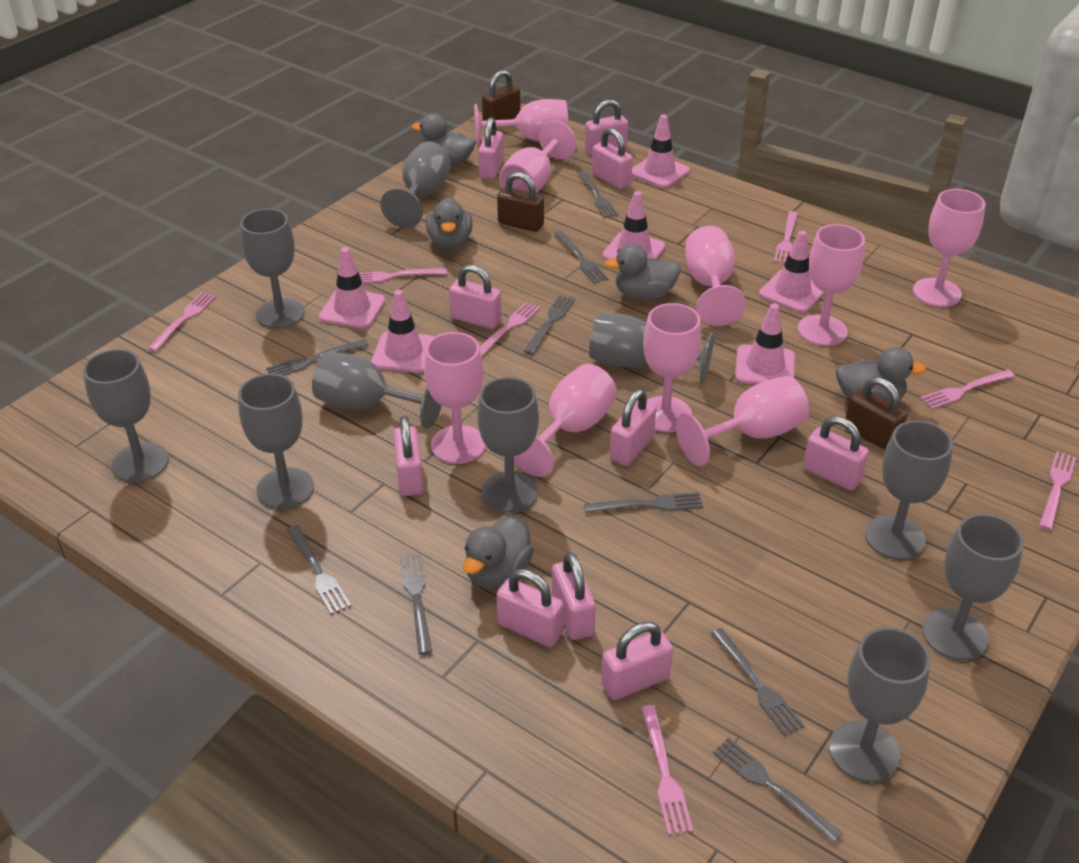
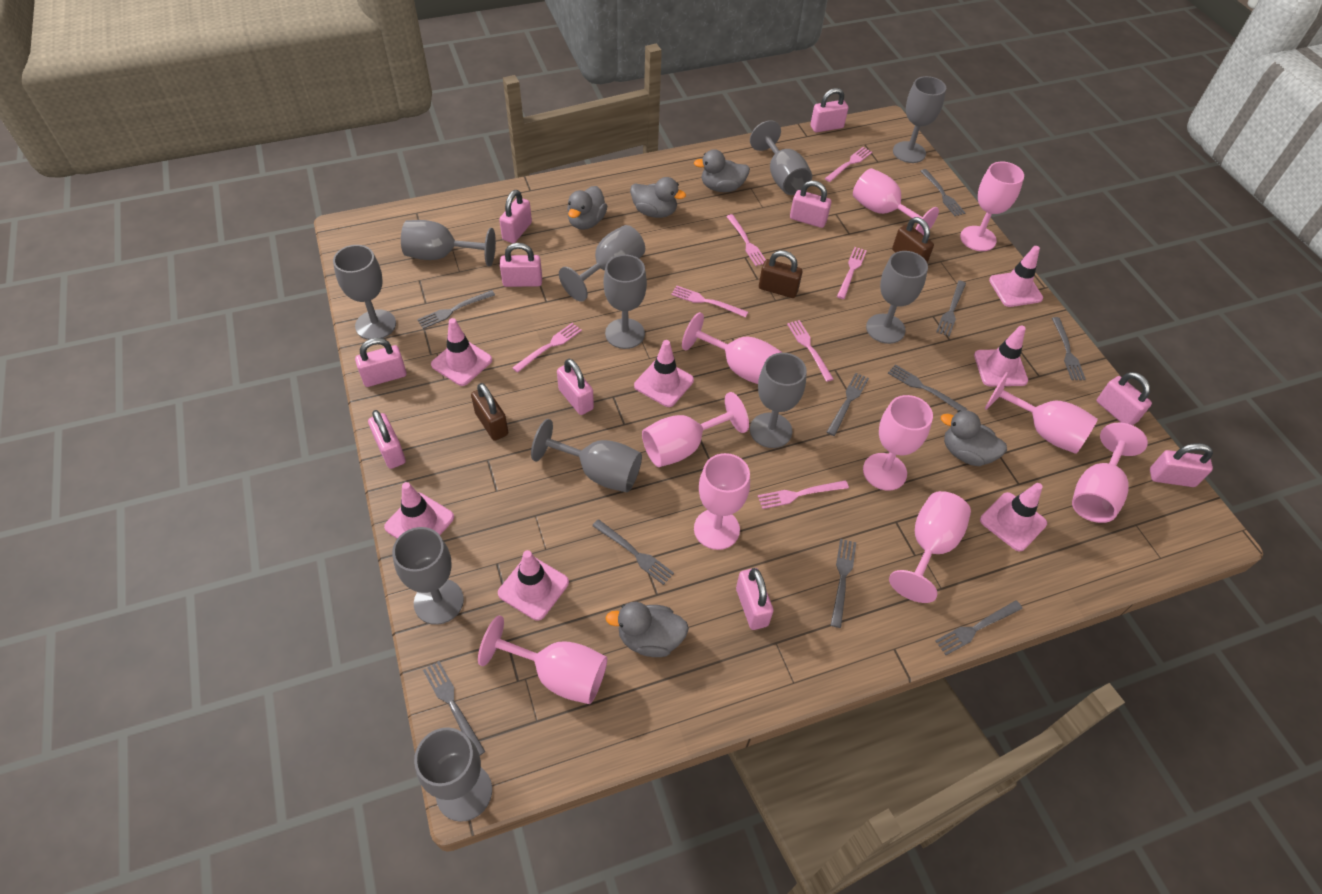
grey fork: [266,339,369,376] [287,525,351,615] [400,554,432,655] [524,295,575,354] [554,231,608,283] [577,171,619,219] [584,492,703,513] [711,628,805,736] [713,737,843,843] = 9 -> [417,290,495,329] [423,661,486,755] [592,519,674,585] [827,373,869,436] [831,539,856,628] [888,364,967,411] [921,169,965,216] [935,600,1023,655] [936,281,966,337] [1052,317,1086,380] = 10
grey goblet: [83,349,169,482] [238,374,314,509] [240,208,305,329] [312,352,442,429] [380,141,451,228] [477,377,539,513] [589,312,714,383] [829,627,931,782] [865,420,953,560] [922,514,1024,661] = 10 -> [333,245,396,340] [392,527,464,625] [401,220,496,267] [414,727,492,822] [531,419,642,492] [559,225,645,302] [603,255,647,349] [750,120,812,195] [750,353,807,448] [866,251,928,344] [893,76,946,163] = 11
pink goblet: [424,332,486,464] [474,99,569,145] [499,121,576,193] [514,364,617,477] [643,303,701,432] [676,376,809,466] [685,226,746,326] [798,224,865,346] [913,189,985,307] = 9 -> [478,616,607,704] [642,392,749,467] [682,312,782,384] [694,453,750,550] [853,168,939,235] [863,395,933,490] [889,491,971,603] [960,162,1024,251] [985,372,1098,454] [1072,423,1148,523] = 10
pink traffic cone: [319,247,385,329] [371,290,434,373] [603,191,665,260] [632,115,690,188] [735,303,795,384] [759,231,825,313] = 6 -> [384,482,454,538] [431,318,492,386] [498,550,569,621] [634,340,694,407] [974,325,1028,386] [980,483,1047,552] [989,246,1043,307] = 7

